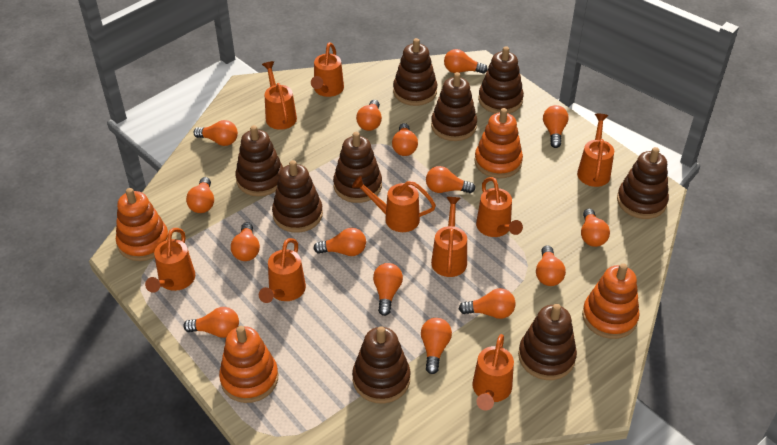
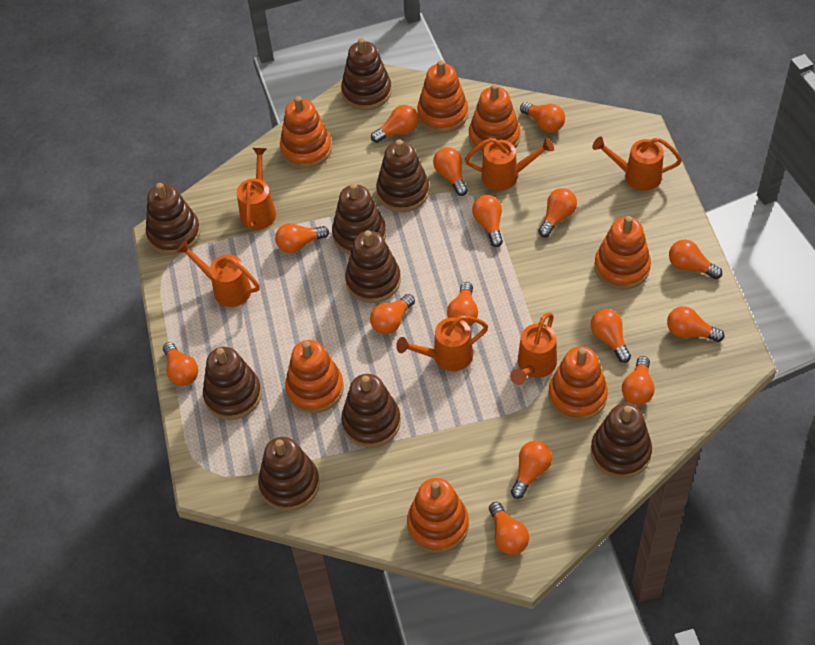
orange stacking toy: [116,188,168,261] [219,326,278,403] [475,108,523,178] [582,263,640,339] = 4 -> [280,96,332,169] [285,340,344,413] [407,478,469,553] [417,60,468,133] [469,84,520,155] [548,346,608,421] [594,216,651,289] = 7
orange watering can: [145,228,195,293] [259,238,306,303] [262,61,297,130] [311,42,344,97] [352,176,436,232] [431,197,467,277] [472,334,514,410] [476,177,523,237] [577,114,614,187] = 9 -> [176,240,260,307] [237,148,276,230] [396,315,488,371] [465,138,554,191] [510,312,557,385] [592,137,682,191] = 6

